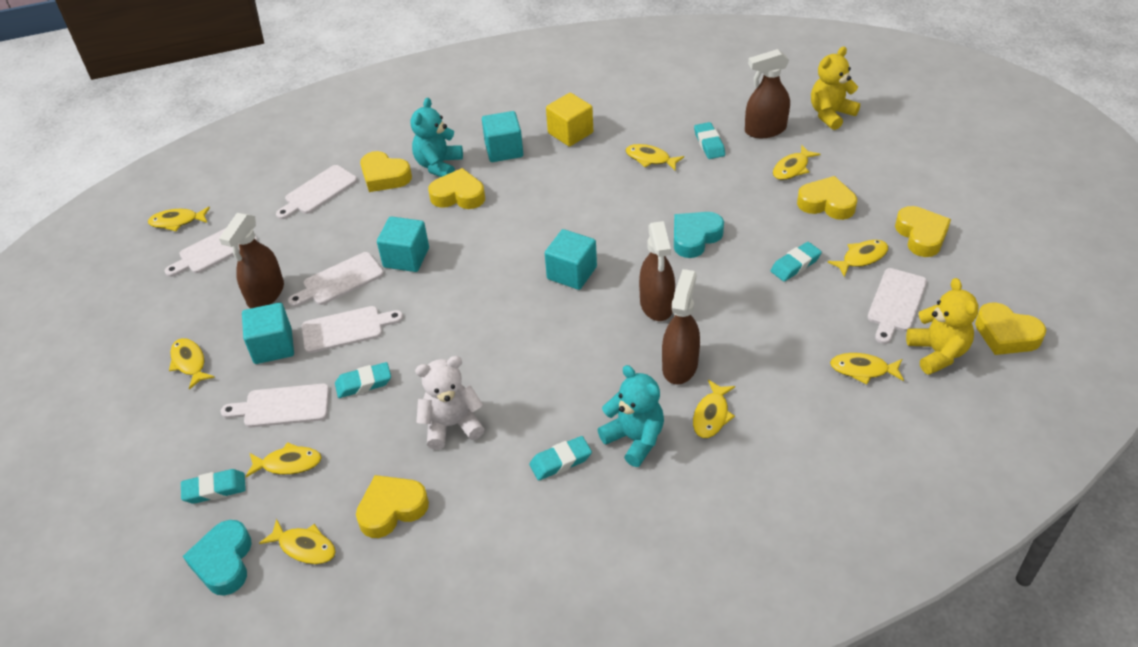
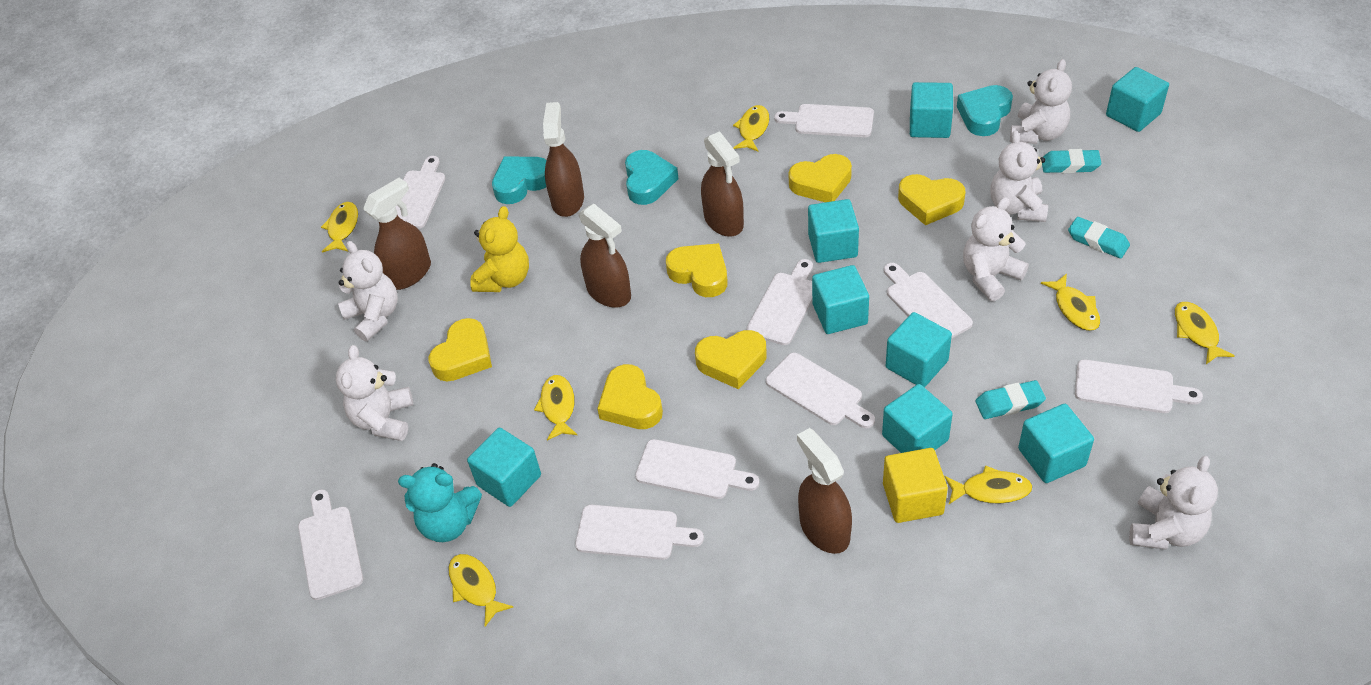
brown spray bottle: [219,213,284,308] [639,221,675,321] [662,269,700,385] [745,49,790,138] = 4 -> [363,178,431,290] [543,102,584,217] [579,204,631,308] [701,131,744,237] [797,428,852,554] = 5
turquoise cube: [242,303,294,364] [377,216,429,272] [482,111,523,162] [545,229,597,290] = 4 -> [467,428,541,507] [808,199,859,263] [812,265,869,334] [882,384,953,453] [886,312,952,388] [910,82,953,138] [1018,404,1094,483] [1106,67,1169,132] = 8
turquoise eraser: [181,469,246,504] [335,362,391,398] [529,436,592,480] [694,122,725,159] [770,242,822,281] = 5 -> [975,380,1046,419] [1042,149,1101,173] [1068,217,1130,258] = 3
turquoise heart: [183,520,252,596] [674,212,724,258] = 2 -> [492,157,547,204] [625,150,679,205] [957,85,1013,136] = 3
turquoise teddy bear: [411,98,463,177] [598,365,664,467] = 2 -> [398,463,482,542] = 1
white cutting board: [165,228,258,277] [221,384,329,427] [276,165,357,219] [288,252,384,307] [301,306,403,353] [867,268,927,344] = 6 -> [298,490,363,600] [395,156,445,229] [575,505,704,560] [635,439,759,499] [746,259,813,345] [766,353,875,428] [774,104,874,138] [884,263,973,339] [1075,359,1203,413] = 9
white teddy bear: [415,356,485,450] = 1 -> [336,345,413,441] [338,241,398,341] [963,197,1029,301] [990,131,1048,222] [1010,59,1072,144] [1129,456,1218,550] = 6
yellow fish: [148,207,210,231] [169,338,215,390] [245,442,322,477] [259,519,336,564] [626,144,684,170] [693,380,735,438] [773,145,821,180] [828,240,888,277] [830,353,904,384] = 9 -> [321,202,358,252] [448,554,513,626] [534,375,577,440] [733,105,769,152] [944,465,1032,504] [1041,273,1100,331] [1175,302,1235,364] = 7
yellow teddy bear: [811,46,860,130] [906,278,978,375] = 2 -> [470,206,529,292] = 1

